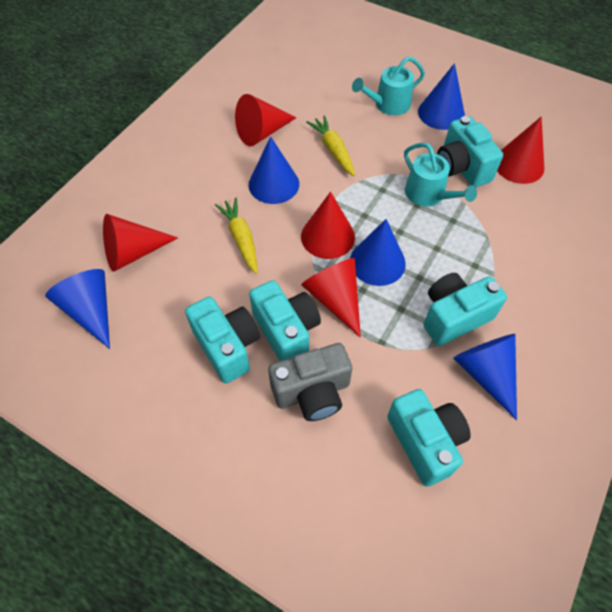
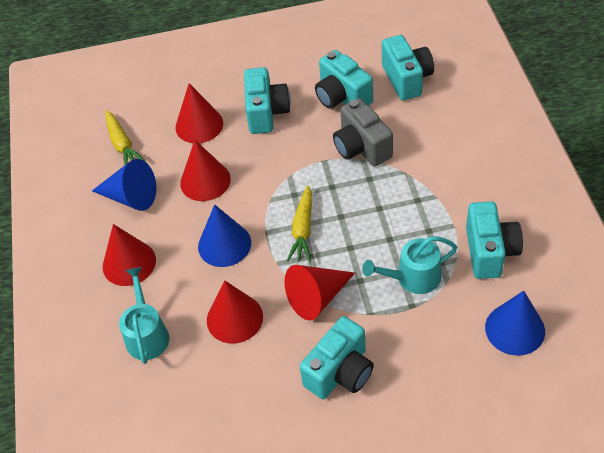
blue cone: [45,269,110,349] [249,136,299,204] [350,219,406,286] [418,63,465,130] [453,334,517,420] = 5 -> [92,159,156,211] [198,204,251,267] [485,291,545,356] = 3

